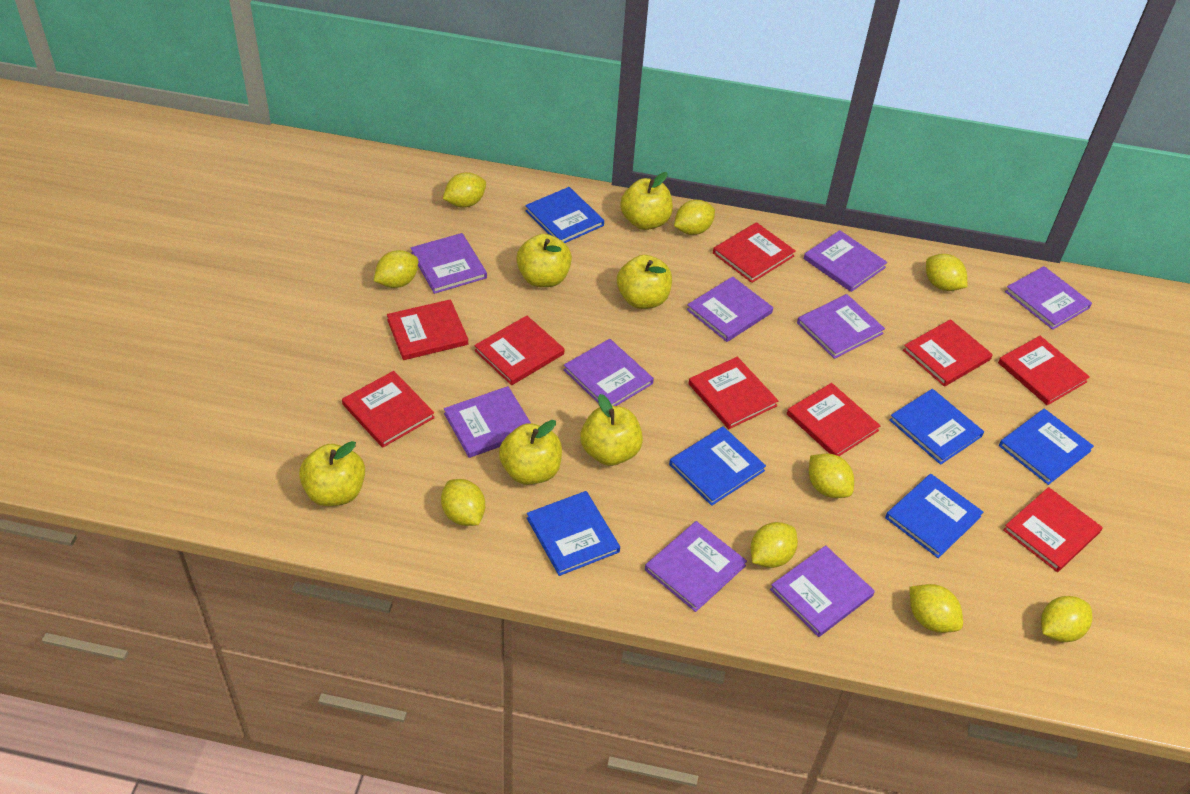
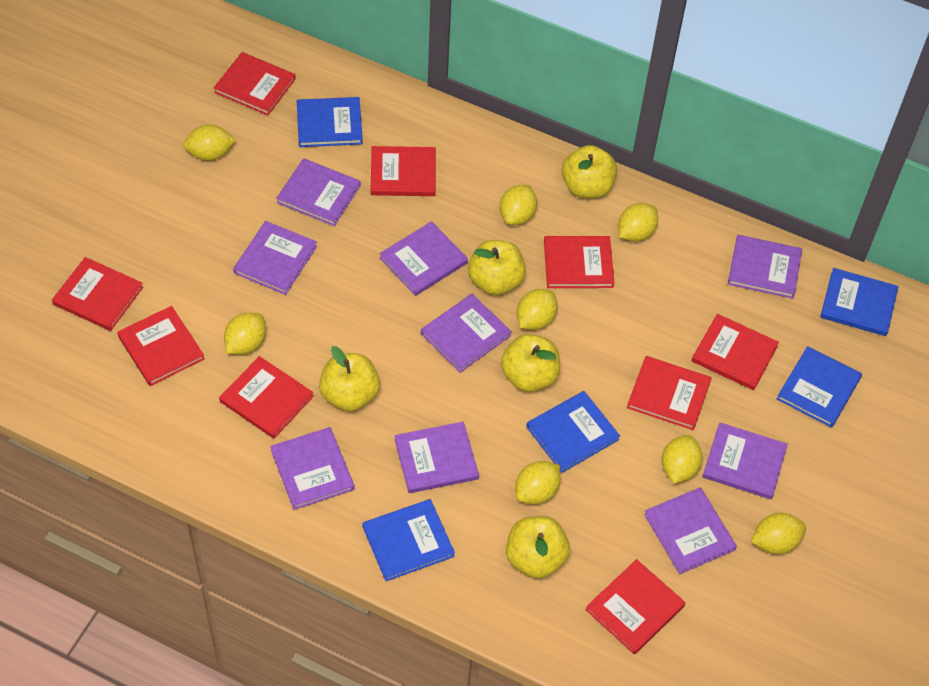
blue book: [525,187,604,243] [527,491,620,576] [669,426,766,506] [885,474,983,558] [889,389,984,465] [999,409,1094,485] = 6 -> [297,97,363,147] [362,499,455,581] [526,391,620,473] [777,346,862,428] [820,268,899,336] = 5
yellow apple: [299,441,365,506] [499,420,562,485] [516,234,572,287] [580,394,643,466] [617,255,672,309] [620,172,673,230] = 6 -> [319,346,380,412] [468,240,526,296] [501,334,560,392] [506,516,570,579] [562,145,617,199] = 5
yellow lemon: [374,250,418,288] [441,479,485,526] [443,172,486,207] [674,200,715,235] [751,522,798,568] [809,454,854,498] [909,584,963,633] [926,254,967,291] [1041,596,1093,642] = 9 -> [183,125,236,161] [224,313,266,355] [500,185,537,225] [515,461,560,504] [517,289,557,330] [618,203,658,242] [662,435,703,484] [751,513,806,554] = 8

